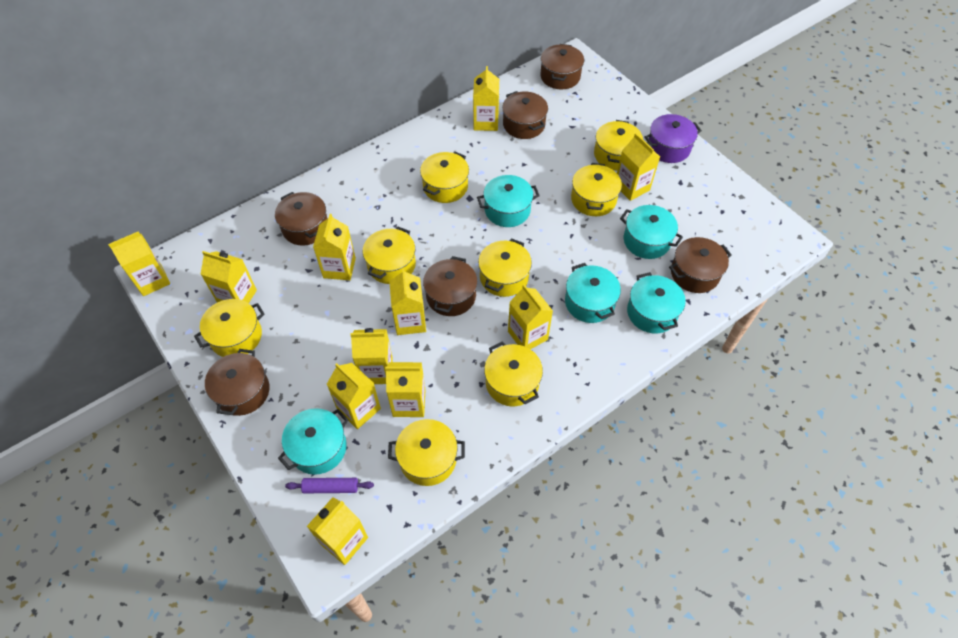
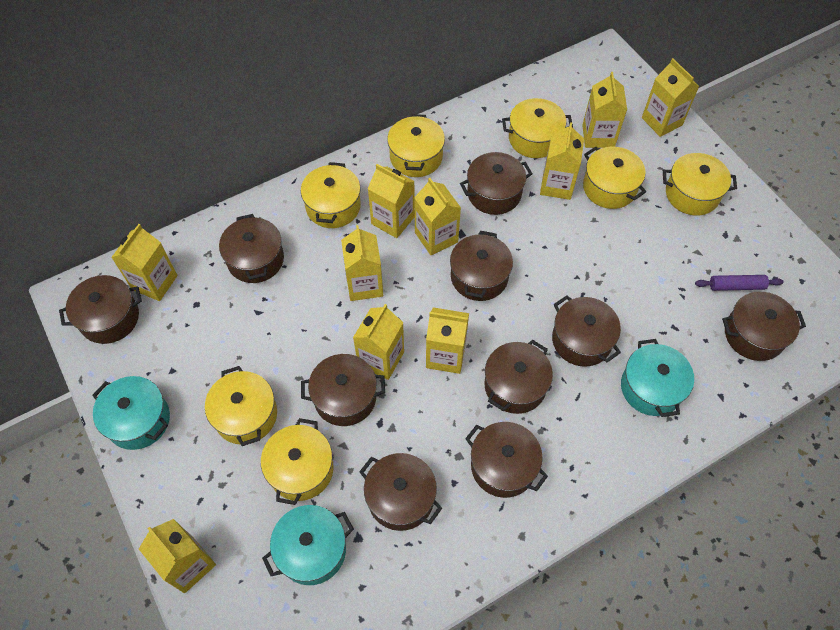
brown pot: [205,349,269,416] [275,192,328,246] [423,256,478,316] [502,91,548,139] [540,44,584,89] [669,237,732,293] = 6 -> [59,275,142,344] [219,214,284,283] [301,354,385,426] [359,453,442,531] [450,231,513,301] [460,152,532,215] [465,422,548,498] [484,340,553,414] [552,295,621,367] [722,292,806,361] = 10
purple pot: [644,114,702,163] = 1 -> none = 0
turquoise pot: [278,408,349,475] [477,175,540,227] [565,263,621,323] [620,205,683,259] [627,272,686,333] = 5 -> [92,376,170,450] [262,505,354,585] [621,339,694,417] = 3
yellow carton: [108,231,170,296] [201,251,257,303] [307,497,368,565] [313,214,356,280] [327,363,381,429] [350,328,393,384] [385,362,426,417] [389,268,426,335] [473,66,499,131] [508,285,553,349] [617,133,660,201] = 11 -> [111,224,177,301] [139,519,216,593] [341,225,383,301] [353,304,404,380] [368,164,415,238] [414,178,461,255] [426,307,469,374] [540,122,584,200] [582,72,627,148] [642,58,700,137] = 10
yellow pot: [194,299,264,357] [363,227,416,284] [388,419,465,486] [420,152,469,203] [478,238,532,297] [484,341,543,406] [571,163,622,216] [594,120,643,170] = 8 -> [205,366,277,446] [261,418,334,505] [301,162,361,228] [387,114,445,177] [502,98,573,158] [583,147,646,209] [663,153,737,215] = 7

